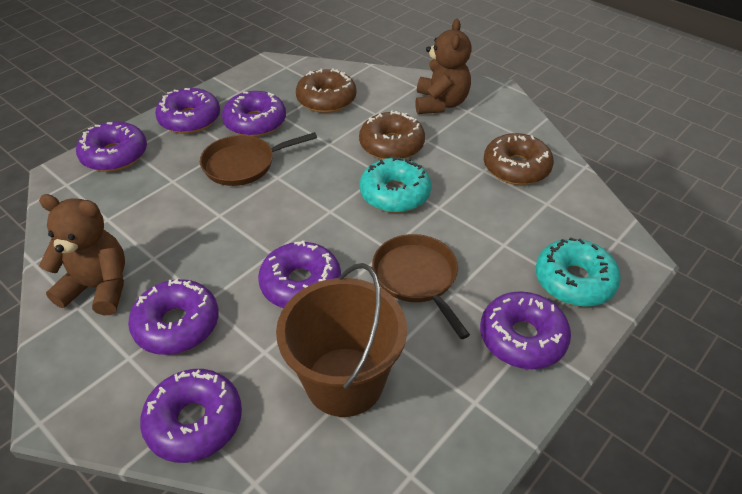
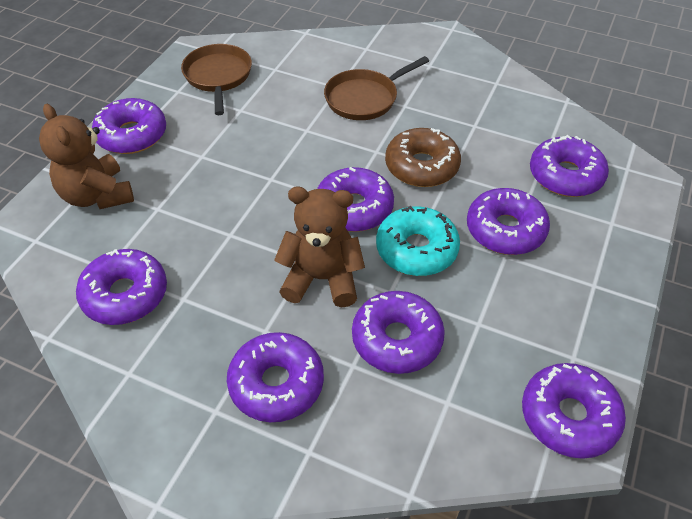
brown bucket: [276,263,407,417] = 1 -> none = 0
brown donut: [296,68,356,113] [359,111,425,159] [484,133,554,185] = 3 -> [385,128,461,187] = 1
purple donut: [76,121,147,172] [128,279,219,355] [140,369,242,463] [155,88,220,134] [222,91,286,137] [258,241,341,308] [480,291,571,369] = 7 -> [76,249,167,325] [92,98,166,154] [227,332,324,422] [317,167,394,232] [352,291,445,374] [467,188,550,255] [522,363,626,459] [530,135,609,197] = 8
turquoise donut: [360,156,431,213] [536,237,621,307] = 2 -> [376,206,460,276] = 1

